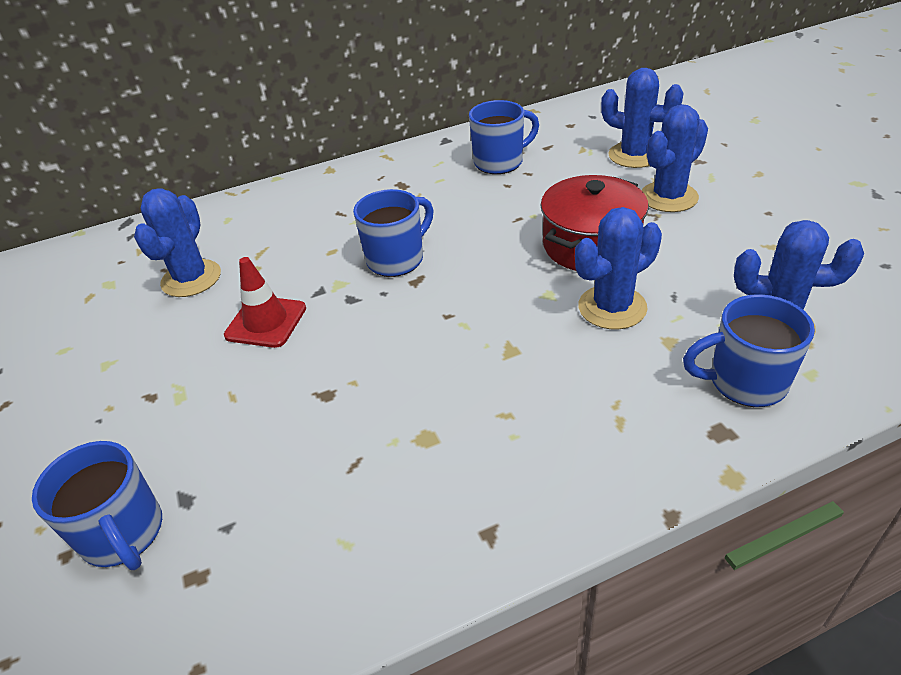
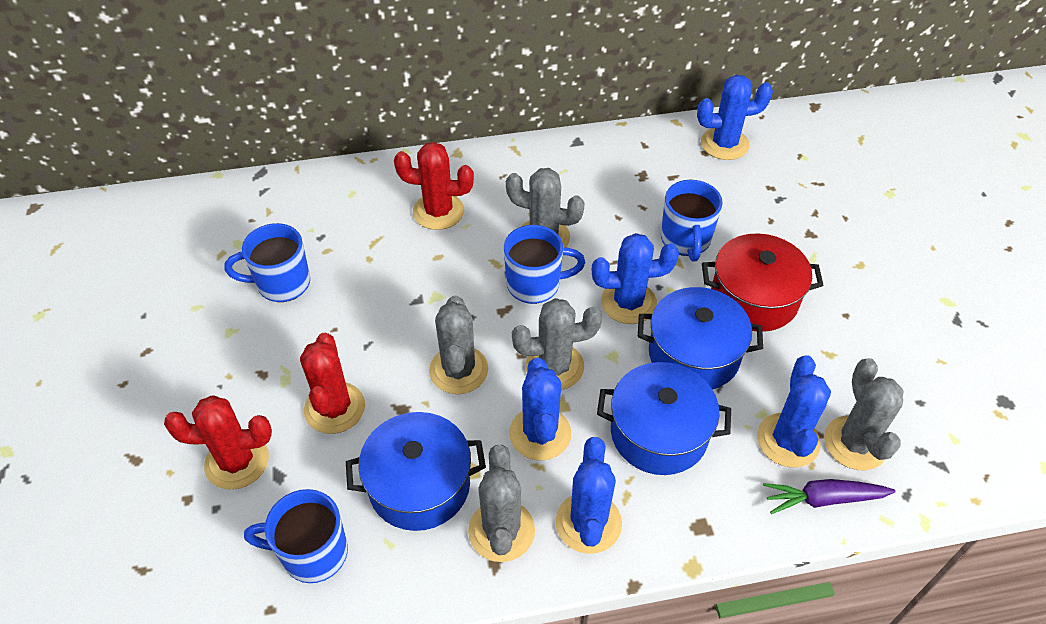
blue pot: none = 0 -> [346,412,486,531] [597,362,731,475] [638,287,763,390] = 3
grey cactus: none = 0 -> [429,295,488,394] [468,445,535,562] [506,168,585,248] [512,298,602,390] [824,358,903,470] = 5
purple carrot: none = 0 -> [763,479,896,514] = 1
red cactus: none = 0 -> [164,395,272,490] [300,333,365,434] [394,142,474,230] = 3
red traffic cone: [224,257,306,348] = 1 -> none = 0

